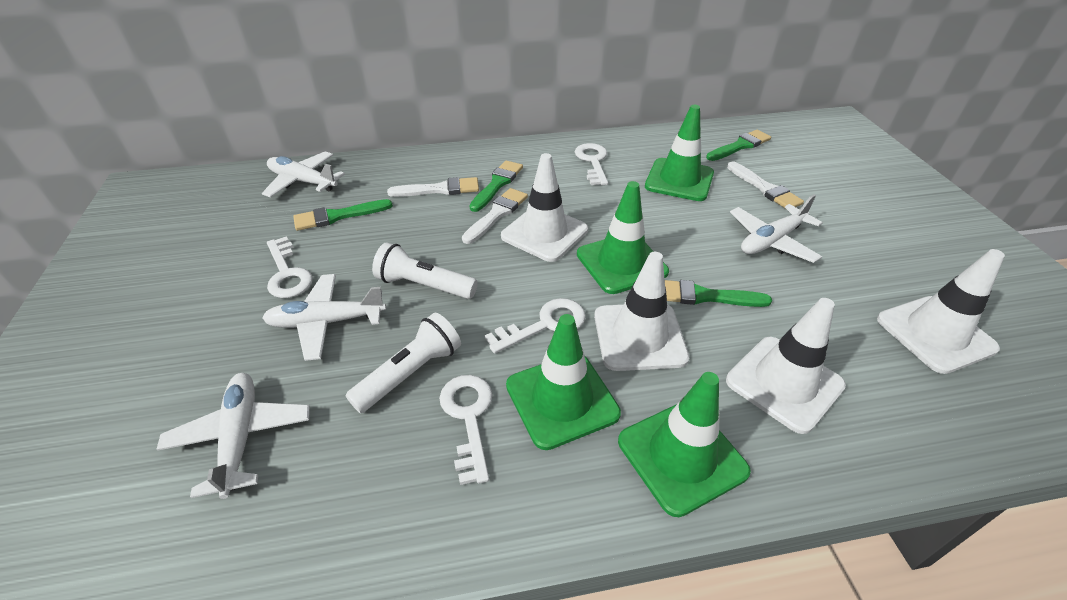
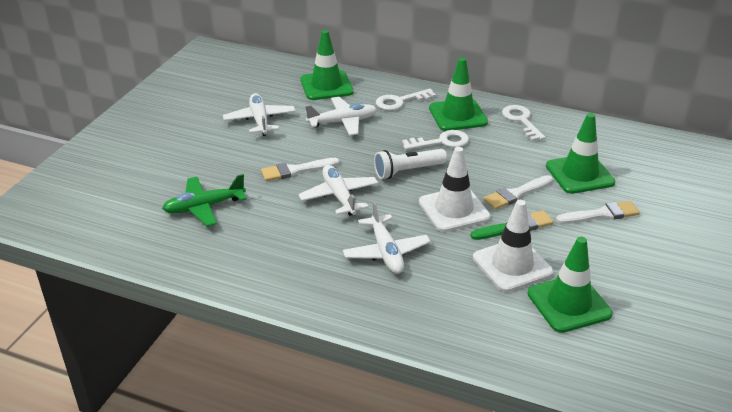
green brush: [293,199,393,231] [470,160,523,212] [665,280,772,307] [706,130,771,161] = 4 -> [470,210,553,240] = 1
green plane: none = 0 -> [162,174,246,226] = 1
white flashlight: [345,313,461,413] [372,242,478,299] = 2 -> [374,149,447,179] = 1
white key: [267,236,313,298] [439,375,493,485] [485,298,586,354] [575,143,608,185] = 4 -> [376,89,436,110] [402,130,469,150] [502,105,546,141] = 3
white traffic cone: [501,153,588,262] [594,252,689,371] [726,298,846,434] [877,249,1005,374] = 4 -> [419,147,491,232] [473,200,553,292] = 2

